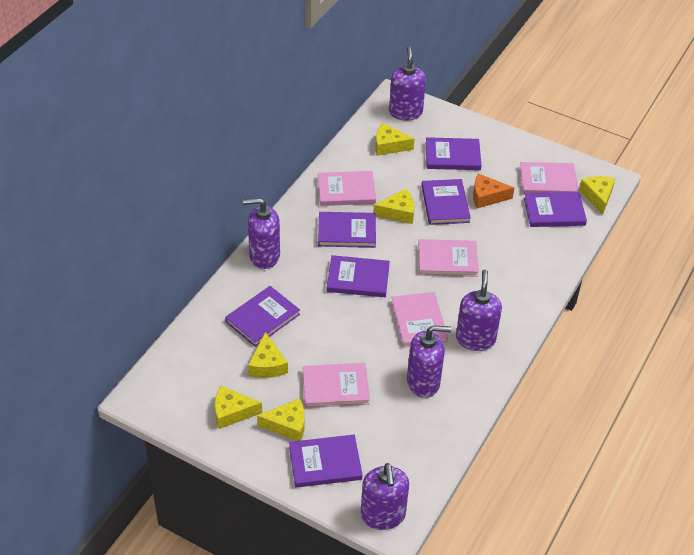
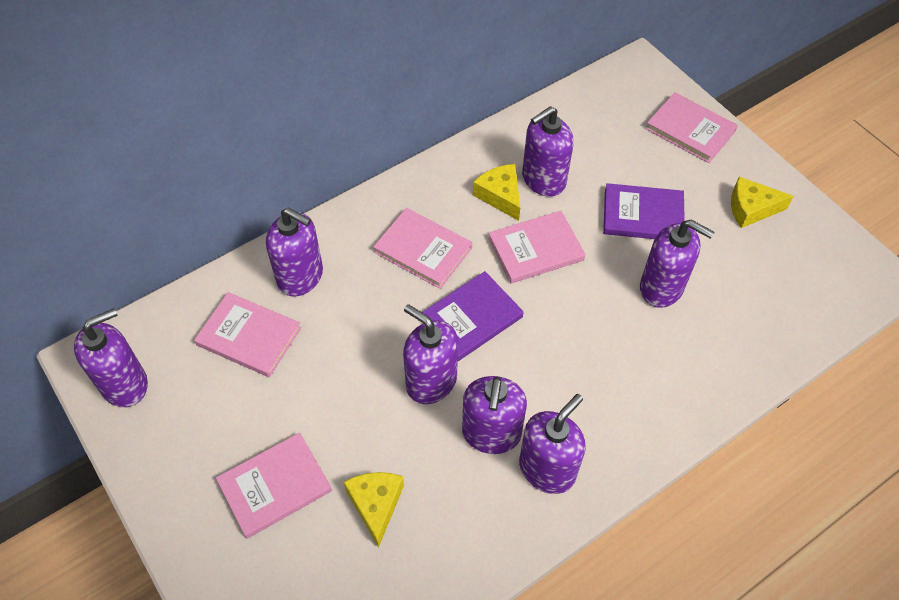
orange cheese: [473,174,514,208] = 1 -> none = 0
purple book: [225,286,300,347] [289,435,363,488] [318,212,376,248] [327,255,390,297] [421,179,471,225] [426,137,481,170] [524,192,587,227] = 7 -> [422,271,524,361] [603,183,685,239] = 2
purple soap dispenser: [243,198,280,269] [361,463,409,530] [389,46,426,120] [407,325,451,398] [456,270,502,351] = 5 -> [74,308,148,407] [266,208,323,296] [403,304,458,404] [462,376,527,454] [519,394,586,494] [522,106,574,197] [640,220,715,308] = 7
yellow cheese: [215,386,262,429] [248,332,288,378] [257,398,305,441] [373,189,415,224] [375,123,414,156] [579,176,615,214] = 6 -> [344,472,404,548] [473,164,520,221] [731,177,794,228] = 3

